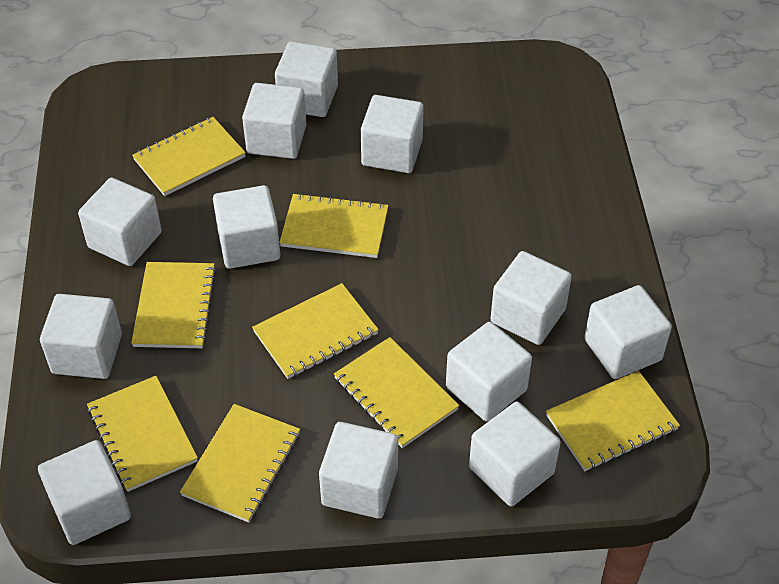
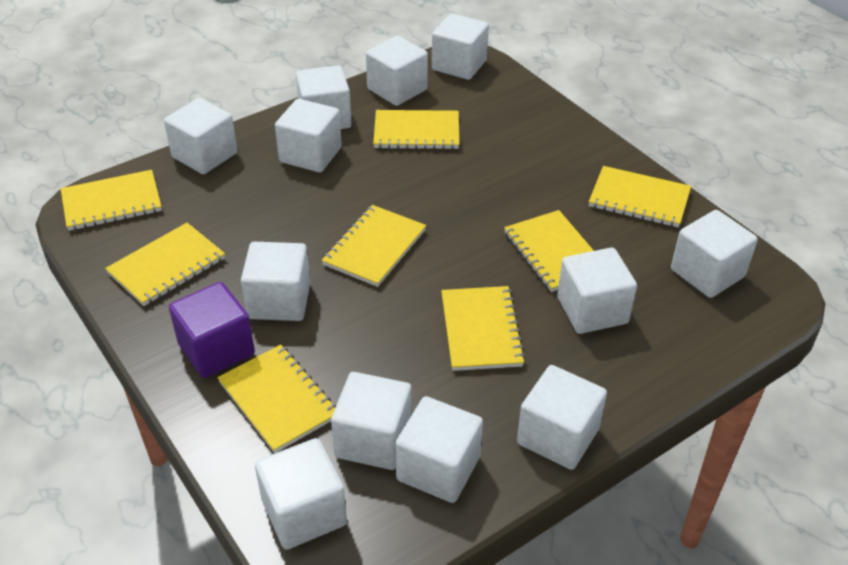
purple cube: none = 0 -> [169,282,255,378] = 1

